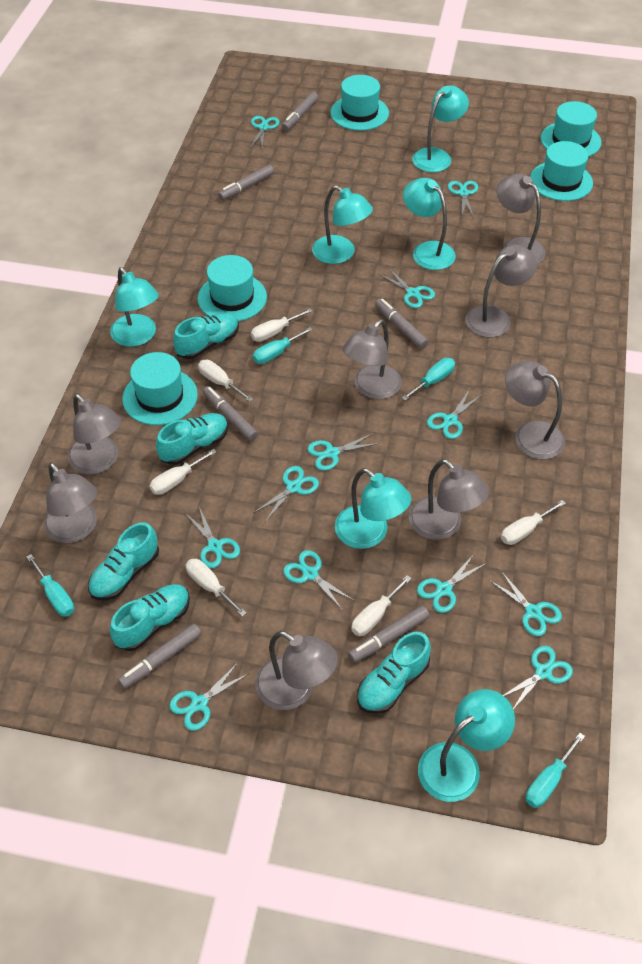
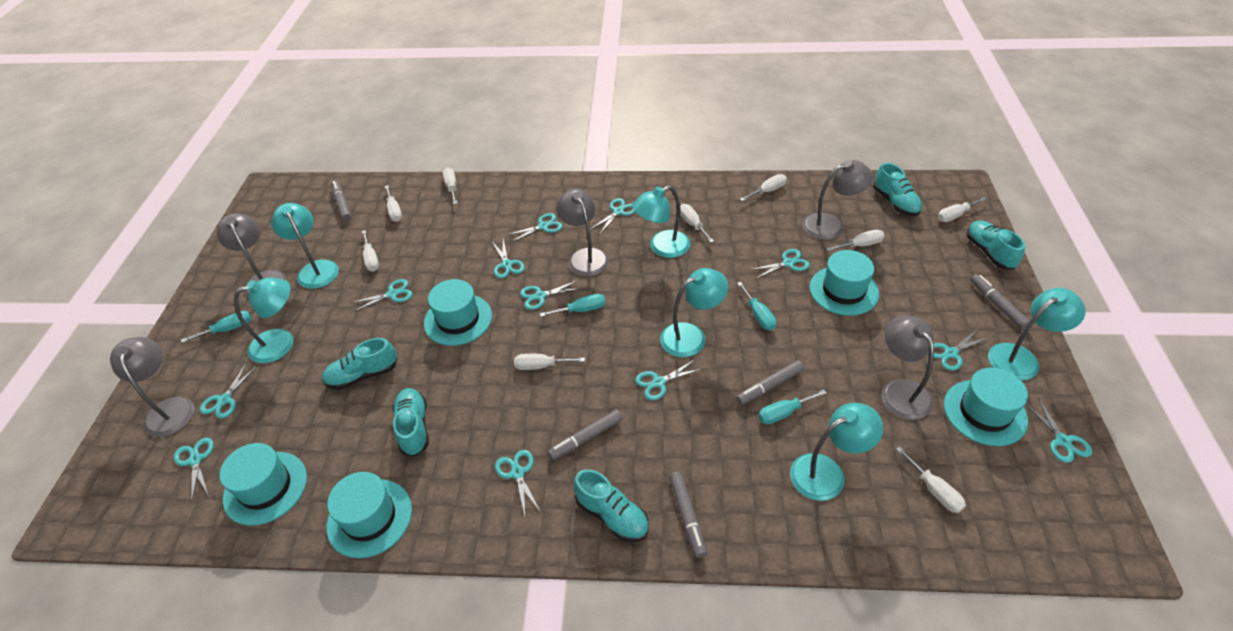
grey lamp: [44,462,97,543] [68,394,121,474] [255,631,338,710] [343,319,402,399] [409,459,489,540] [465,245,537,337] [497,174,546,264] [505,361,565,459] = 8 -> [110,337,195,437] [217,213,287,297] [556,189,609,277] [802,160,873,240] [881,315,934,420] = 5
grey marker: [118,624,202,689] [203,386,258,441] [218,165,274,200] [282,92,318,131] [348,606,429,663] [375,298,428,349] = 6 -> [331,181,352,221] [548,410,622,460] [669,472,707,558] [736,360,804,405] [971,274,1030,330] = 5
white screwdriver: [150,449,216,495] [186,559,246,617] [198,360,253,402] [251,308,312,342] [351,575,411,636] [501,500,566,545] = 6 -> [362,230,379,272] [385,185,402,222] [443,168,457,204] [514,354,585,370] [680,204,714,243] [740,174,787,201] [826,229,885,251] [896,447,966,513] [938,197,987,222] = 9

